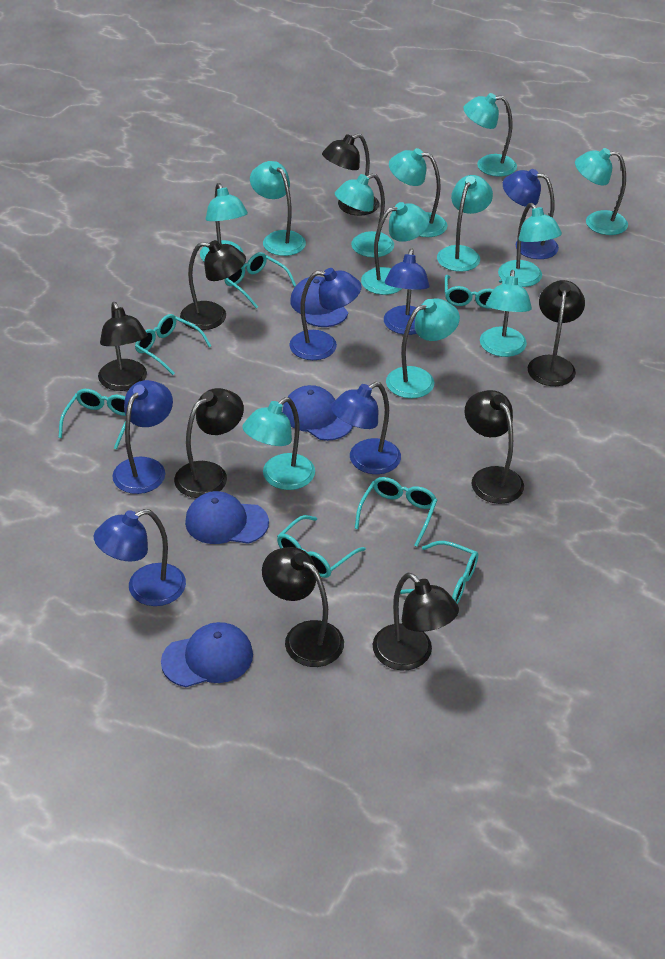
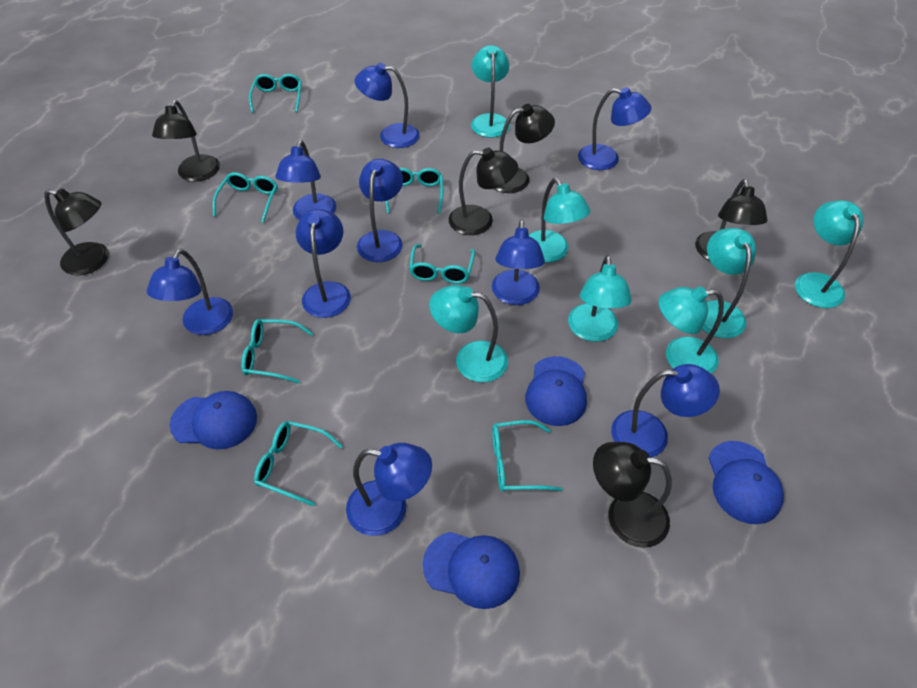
black lamp: [98,302,147,391] [174,388,244,498] [180,240,246,330] [262,547,344,667] [322,134,379,216] [373,573,459,670] [465,390,524,504] [528,280,585,386] = 8 -> [44,188,109,275] [152,100,220,181] [449,148,518,235] [494,104,555,193] [593,442,672,548] [695,179,768,261] = 6
blue lamp: [94,509,186,606] [112,380,173,494] [289,268,362,360] [331,382,401,474] [384,248,430,335] [503,169,559,259] = 6 -> [147,249,233,335] [275,140,337,220] [296,209,351,318] [346,443,432,536] [355,63,419,148] [357,159,403,262] [492,219,545,305] [578,87,651,170] [611,364,720,458] = 9
turquoise lamp: [200,183,248,261] [242,397,315,490] [250,161,306,256] [335,173,394,257] [361,202,429,295] [386,298,460,399] [389,148,447,237] [437,175,493,272] [463,93,517,177] [480,270,532,357] [498,203,562,287] [575,148,628,235] = 12 -> [429,285,508,382] [471,45,510,138] [529,178,590,263] [568,255,632,342] [659,286,724,374] [702,228,756,338] [795,200,863,308] = 7

